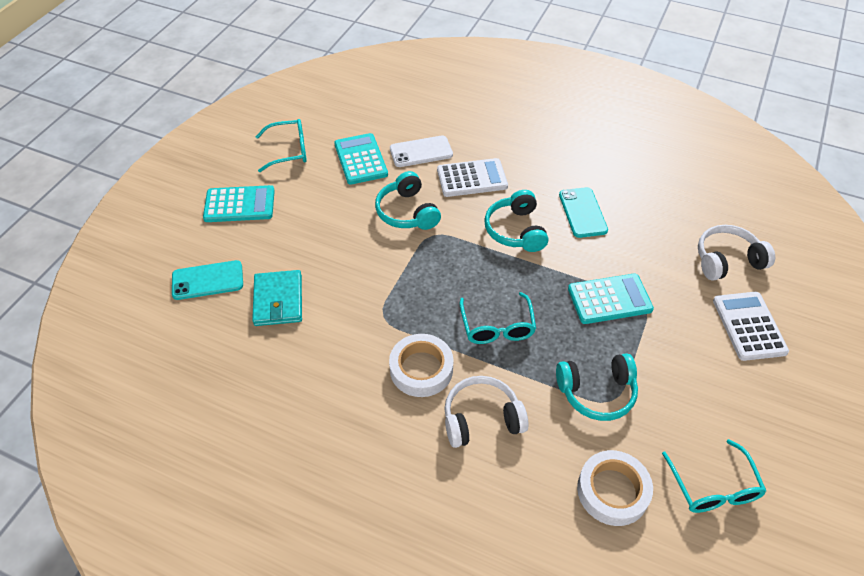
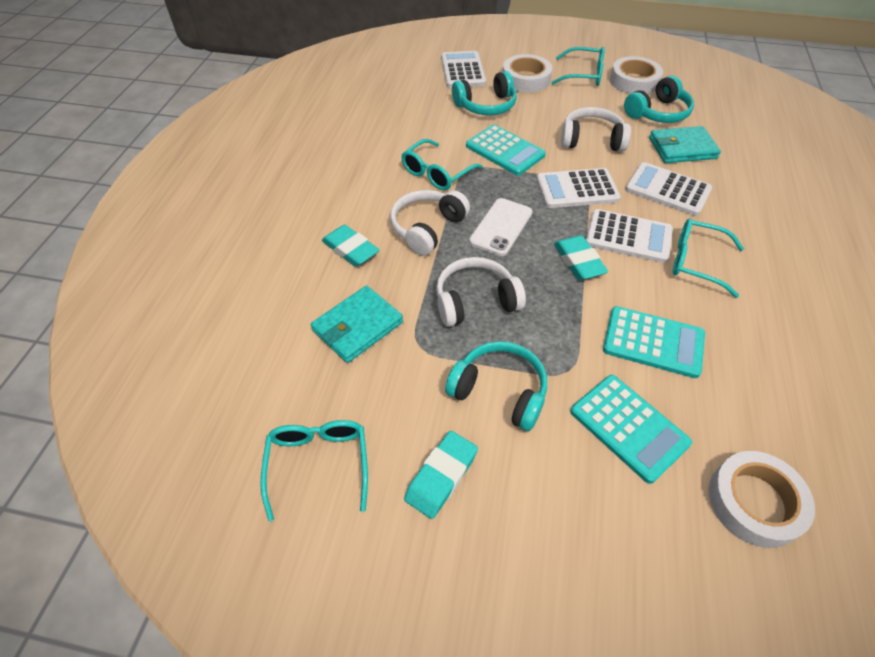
turquoise eraser: none = 0 -> [322,225,379,267] [404,431,478,519] [554,235,608,280] = 3
turquoise glasses: [256,119,307,172] [459,292,536,344] [662,439,766,513] = 3 -> [260,420,368,521] [401,139,483,190] [551,47,605,86] [673,219,744,298] = 4
turquoise phone: [172,260,243,300] [559,187,608,238] = 2 -> none = 0
turquoise wallet: [252,270,302,326] = 1 -> [311,285,403,363] [649,126,721,163] = 2
white calculator: [437,158,508,197] [713,292,789,361] = 2 -> [441,51,486,88] [536,168,621,208] [586,209,673,263] [625,162,712,216] = 4
white headphones: [444,376,529,448] [698,225,775,281] = 2 -> [390,190,470,256] [436,257,526,327] [561,107,631,152] = 3
white tape: [389,334,454,397] [577,450,653,526] = 2 -> [503,54,552,92] [610,56,663,94] [708,451,815,548] = 3

